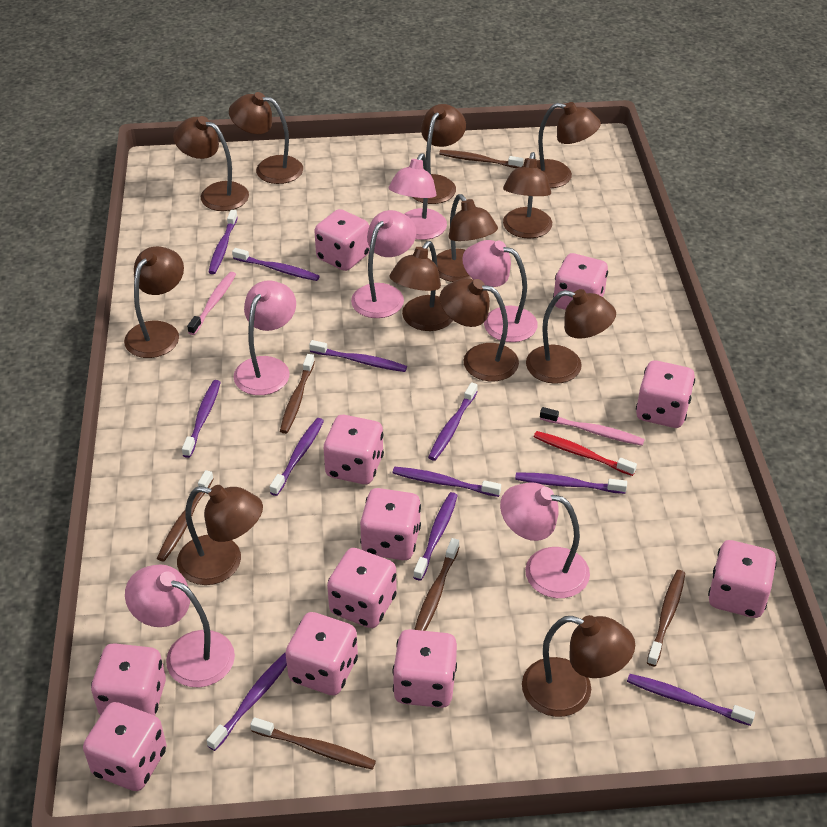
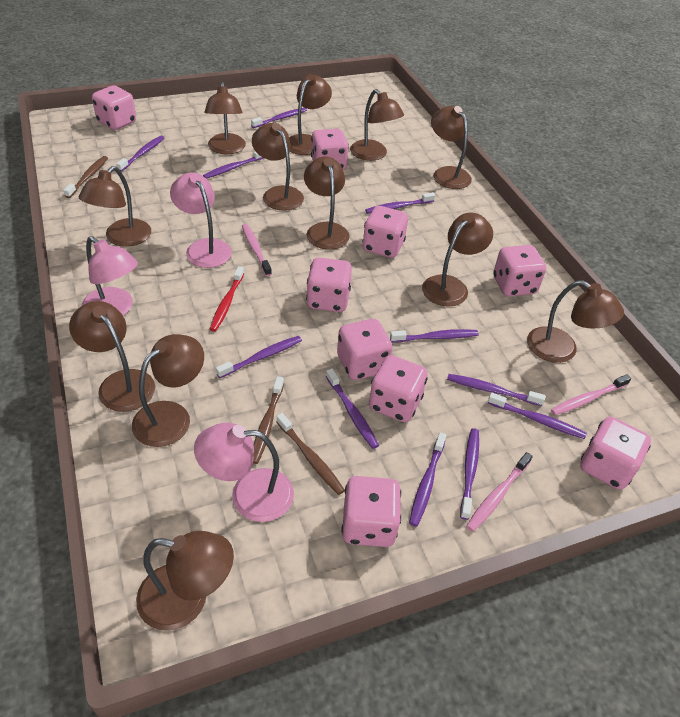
brown toothbrush: [157,470,214,562] [250,717,376,770] [280,354,315,434] [414,538,459,631] [439,150,524,168] [647,570,685,666] = 6 -> [63,156,108,198] [253,376,284,464] [277,413,345,495] = 3
pink dice: [83,702,167,791] [91,643,166,716] [285,612,358,695] [314,209,370,271] [324,415,384,484] [327,548,397,628] [360,488,421,560] [392,629,457,708] [553,253,608,310] [636,360,695,428] [708,540,777,618] = 11 -> [92,85,136,130] [306,257,352,312] [311,129,349,170] [337,319,393,380] [341,476,401,547] [362,206,408,258] [369,355,428,422] [493,245,546,297] [580,417,651,490] = 9
pink lamp: [125,564,235,687] [233,280,296,395] [351,210,416,318] [389,153,447,240] [462,240,538,342] [500,482,590,598] = 6 -> [82,236,138,316] [170,173,232,268] [194,423,294,522] = 3
pink toothbrush: [187,272,236,335] [540,407,645,446] = 2 -> [242,224,272,276] [466,452,533,532] [551,374,631,415] = 3

